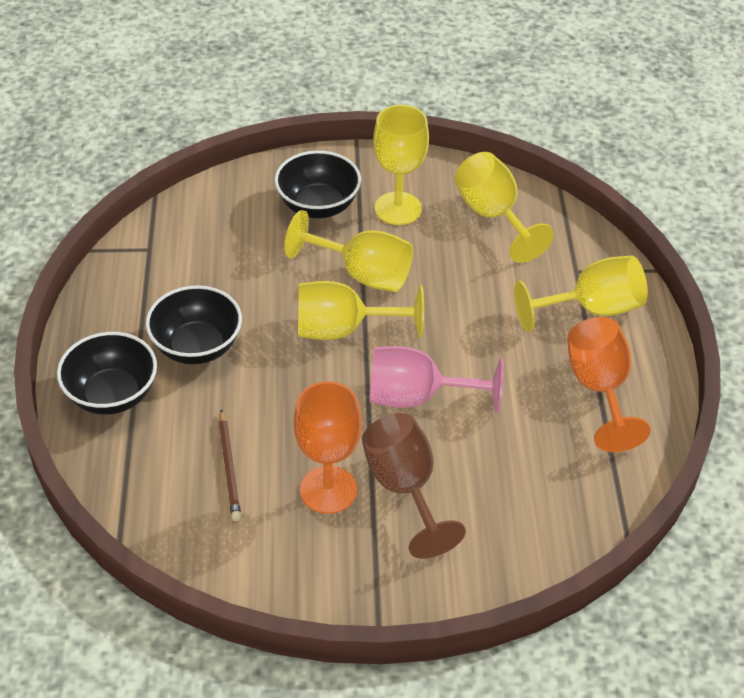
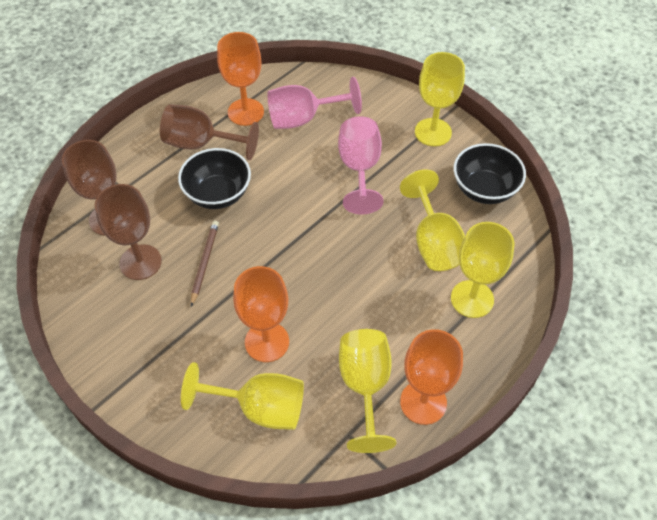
black bowl: [57,332,157,415] [146,285,242,364] [275,151,361,218] = 3 -> [178,148,251,209] [454,143,526,204] = 2
brown goblet: [362,413,466,559] = 1 -> [62,140,117,236] [95,184,162,280] [160,104,259,160] = 3
orange goblet: [294,381,362,514] [567,317,650,452] = 2 -> [217,32,264,126] [233,266,289,362] [400,329,463,425] = 3
pink goblet: [369,346,504,413] = 1 -> [267,77,362,129] [338,116,384,214] = 2

